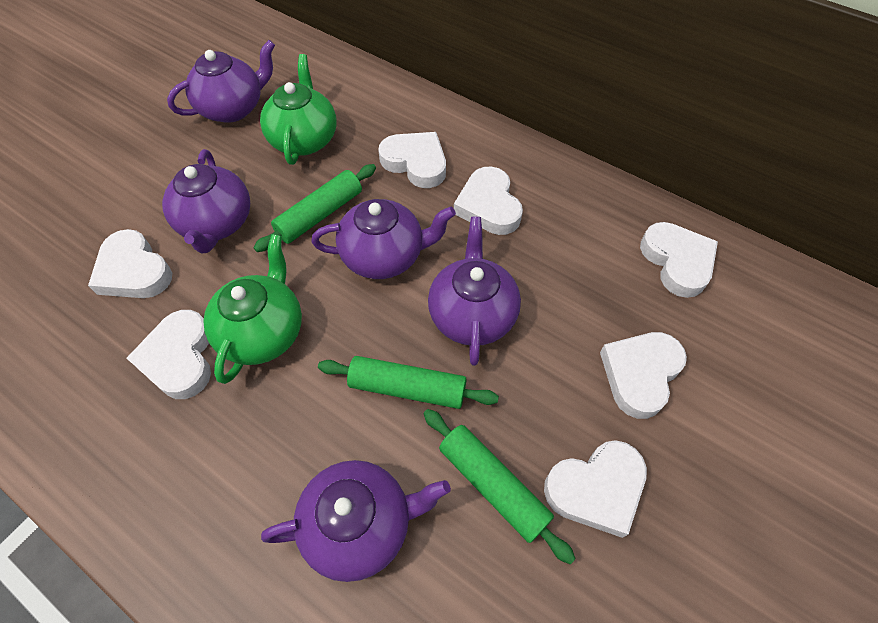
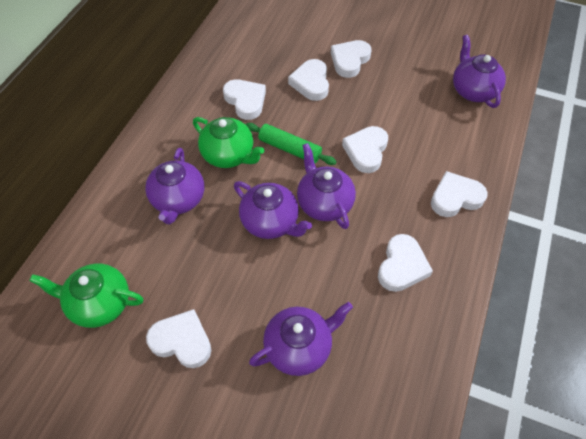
green rolling pin: [254,164,376,252] [318,356,499,409] [424,409,576,564] = 3 -> [246,123,337,165] = 1

